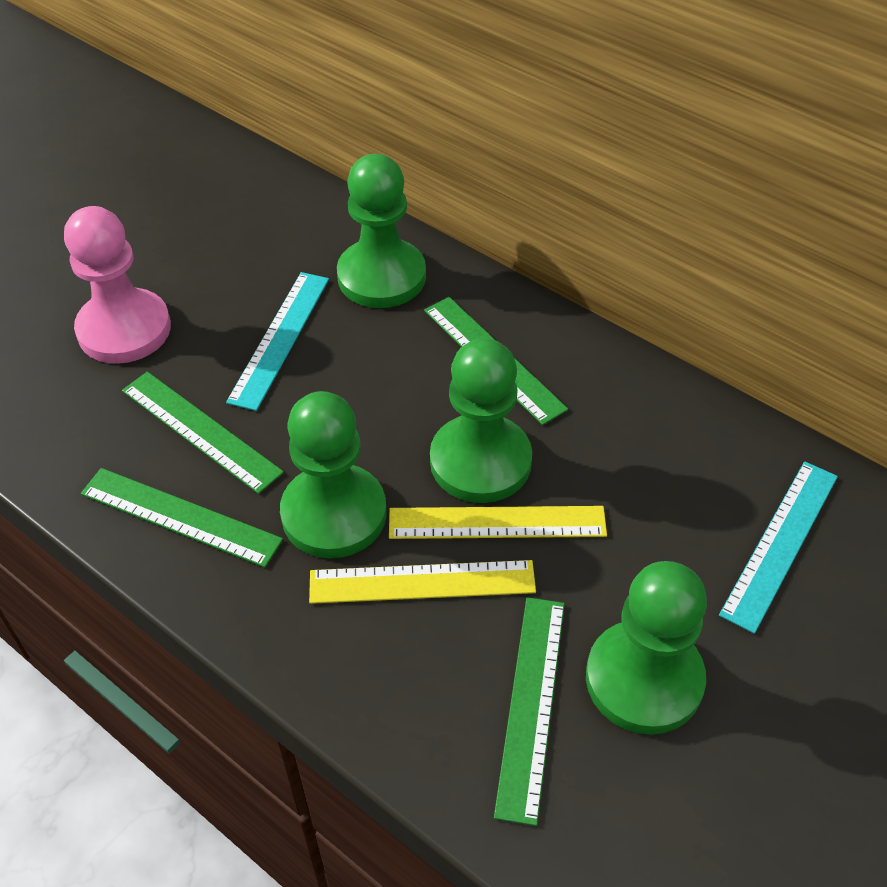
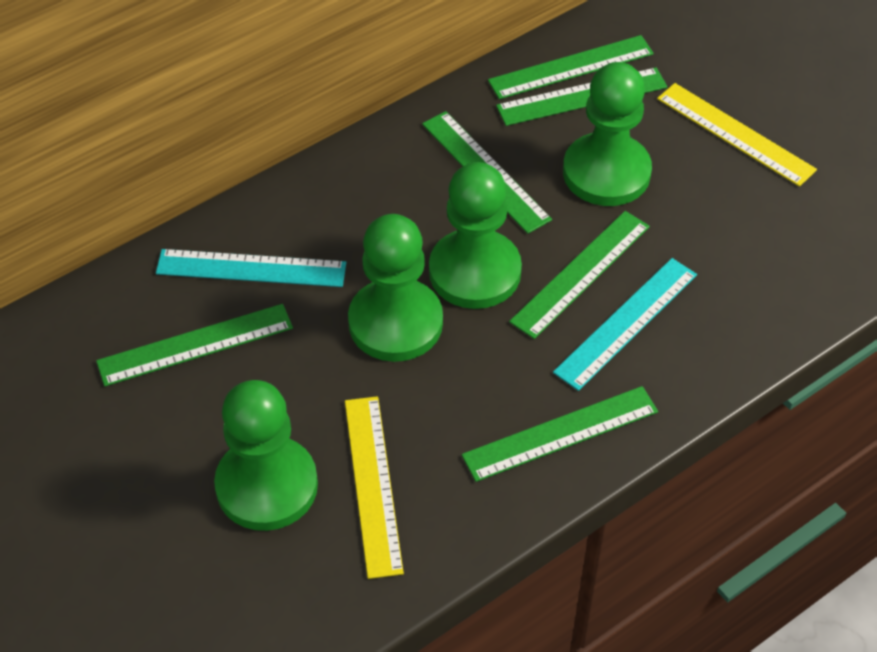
green ruler: [81,468,283,568] [122,372,284,494] [424,297,568,425] [494,597,565,826] = 4 -> [96,304,293,386] [422,111,552,234] [462,386,658,482] [488,35,654,99] [496,67,667,126] [509,211,650,339] = 6
pink pawn: [64,206,171,364] = 1 -> none = 0

